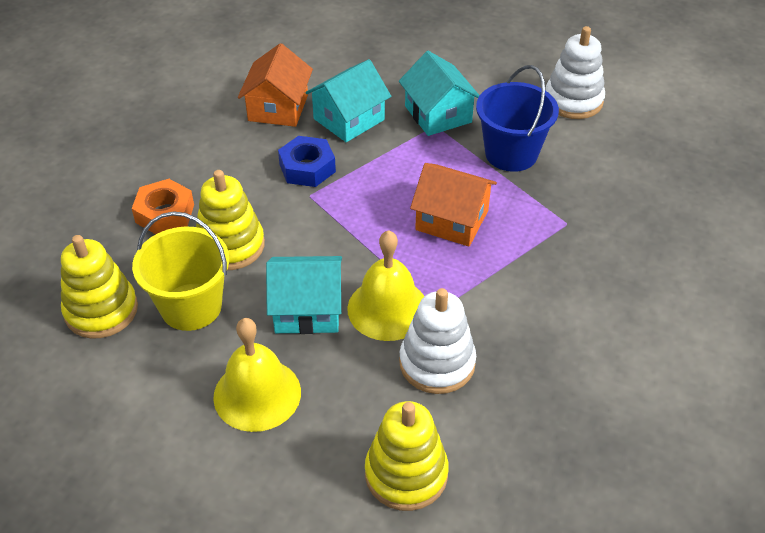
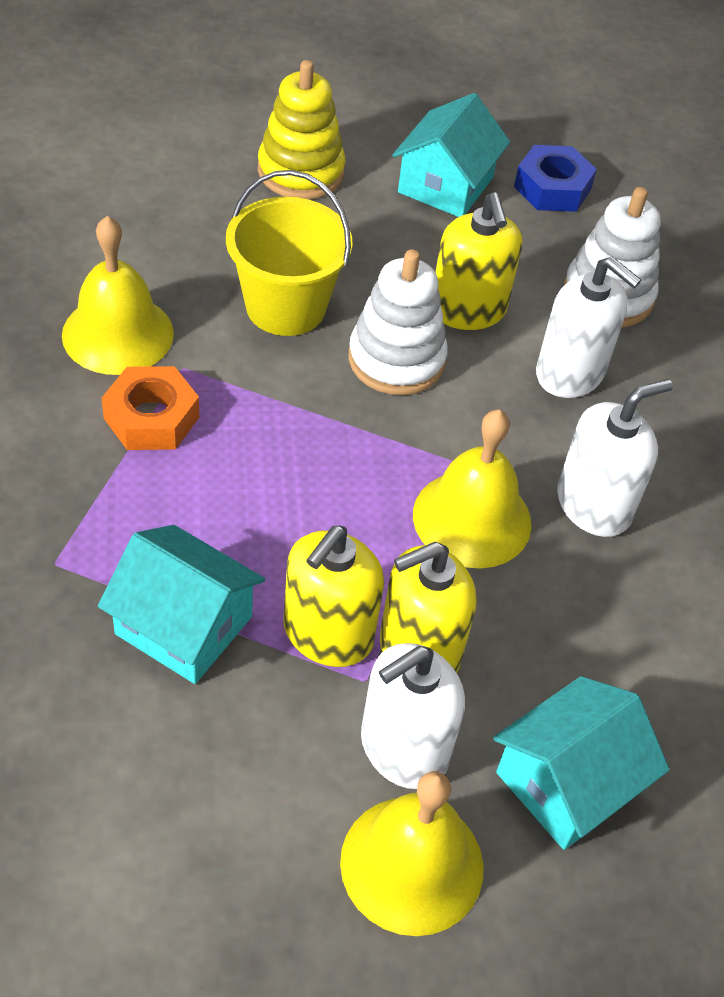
blue bucket: [476,65,559,172] = 1 -> none = 0
orange house: [238,43,313,127] [410,163,497,247] = 2 -> none = 0
white soap dispenser: none = 0 -> [361,643,465,789] [536,257,641,398] [557,379,673,537] = 3
yellow bell: [213,318,301,432] [347,230,424,341] = 2 -> [62,216,174,375] [340,771,484,936] [413,410,532,569] = 3
yellow soap dispenser: none = 0 -> [283,526,384,667] [380,542,476,673] [435,192,522,330] = 3
yellow stacking toy: [61,235,138,339] [196,170,265,270] [365,401,449,511] = 3 -> [258,60,345,199] = 1

